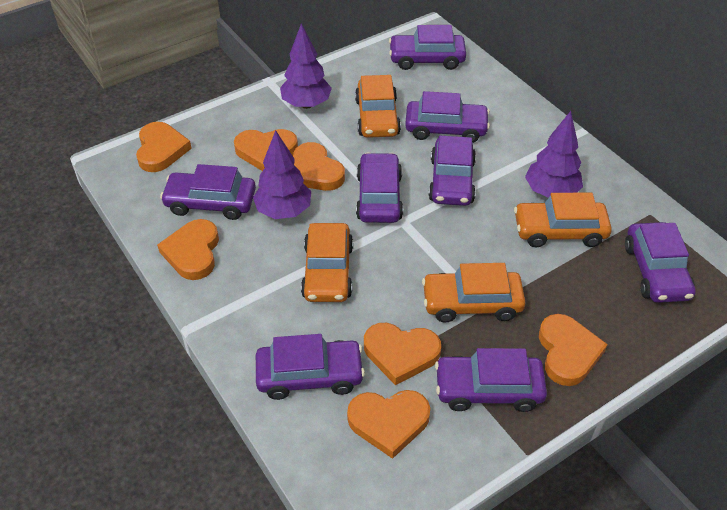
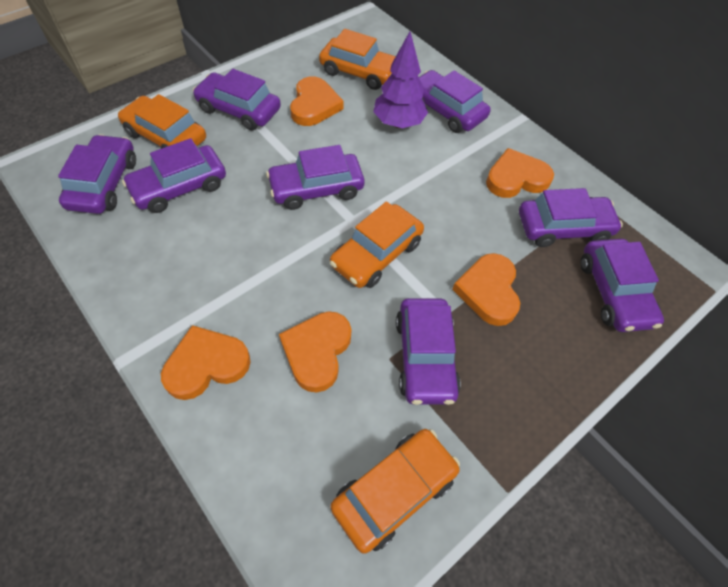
orange heart: [136,122,192,172] [157,219,219,280] [234,129,298,171] [293,142,345,191] [347,390,430,459] [364,323,441,385] [539,314,608,386] = 7 -> [161,325,251,400] [279,311,351,393] [290,77,344,126] [452,253,520,326] [486,148,554,198] = 5
purple tree: [253,130,311,219] [280,23,332,109] [525,111,583,198] = 3 -> [373,32,428,128] = 1

